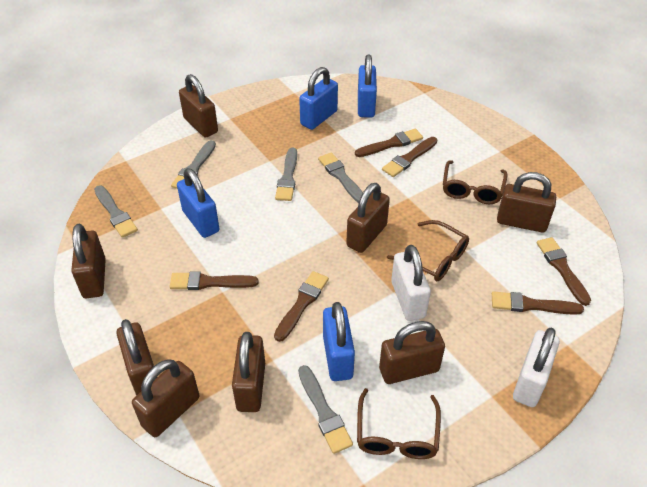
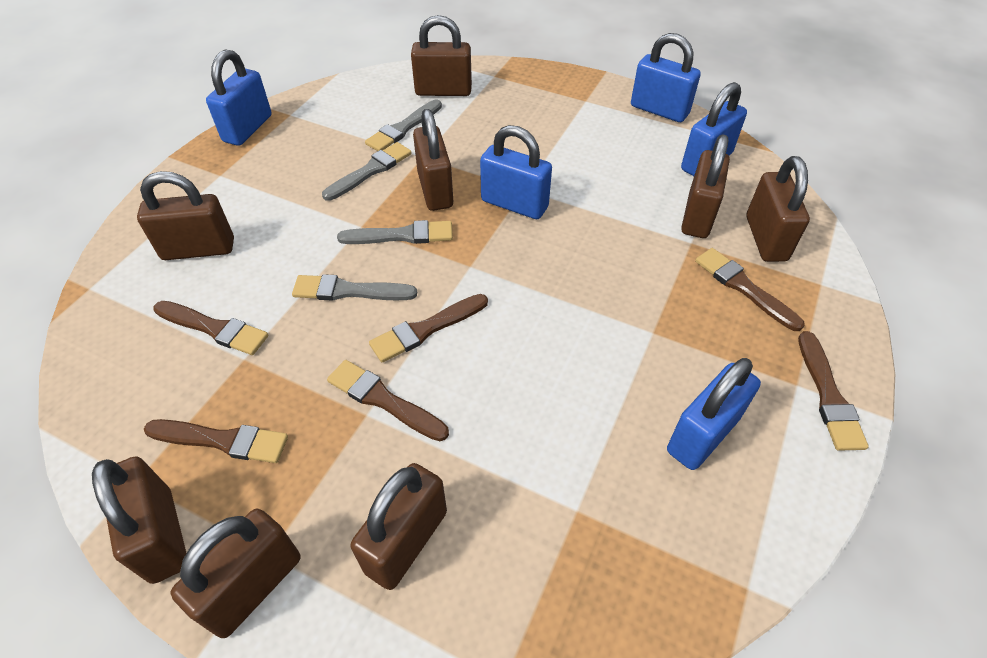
blue padlock: [177,168,220,238] [299,67,338,130] [323,302,355,381] [358,54,377,117] = 4 -> [206,49,271,146] [480,125,552,219] [631,33,701,122] [667,358,761,470] [681,82,747,176] = 5
brown glasses: [357,388,441,459] [387,220,469,281] [443,160,508,204] = 3 -> none = 0
grey brush: [94,185,138,238] [171,140,216,189] [275,148,297,201] [298,365,353,454] [318,152,363,203] = 5 -> [292,274,417,300] [322,142,412,201] [337,220,453,244] [365,100,442,151] = 4
white padlock: [391,245,431,321] [513,328,560,407] = 2 -> none = 0

